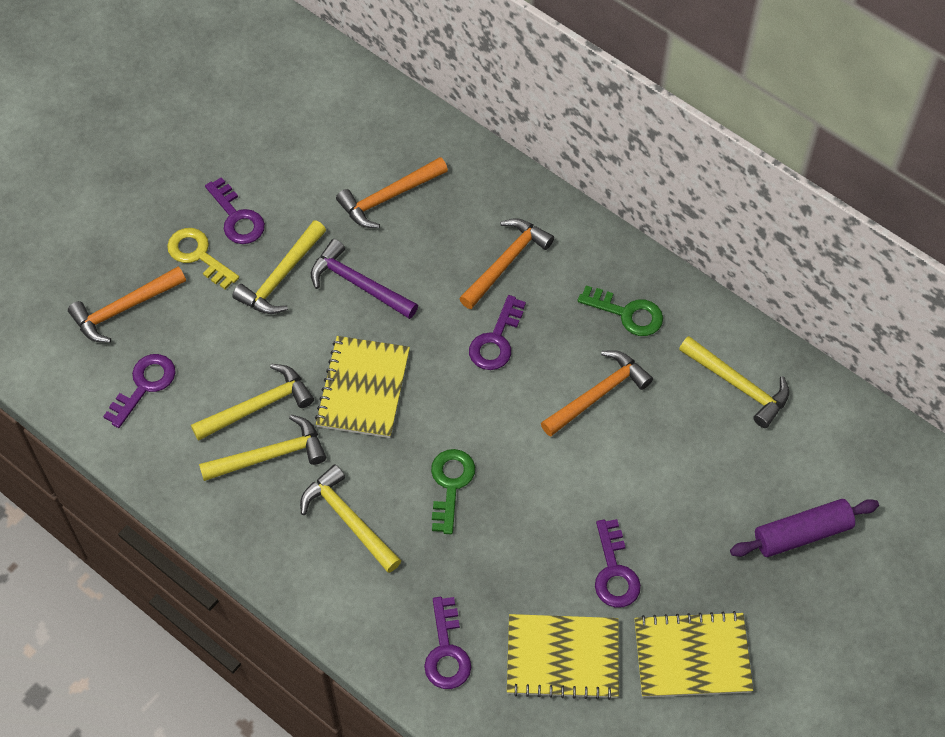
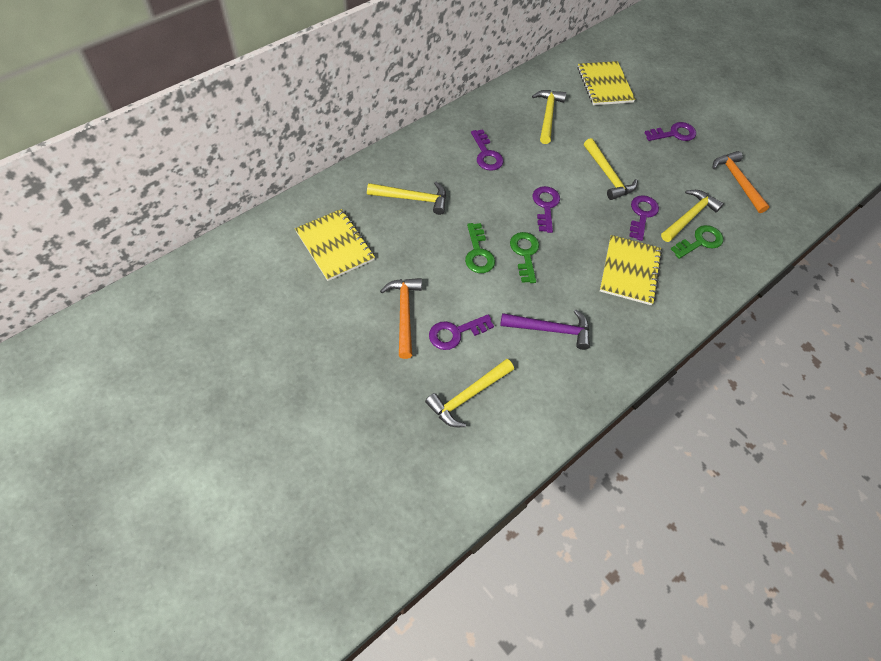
green key: [431,449,475,534] [578,286,663,336] = 2 -> [465,223,495,273] [510,232,539,283] [671,225,723,259] = 3
orange hammer: [68,266,186,343] [336,157,448,228] [459,218,554,309] [541,350,653,437] = 4 -> [380,278,422,359] [713,151,770,213] = 2
purple rolling pin: [730,499,879,557] = 1 -> none = 0
yellow key: [167,228,239,289] = 1 -> none = 0

